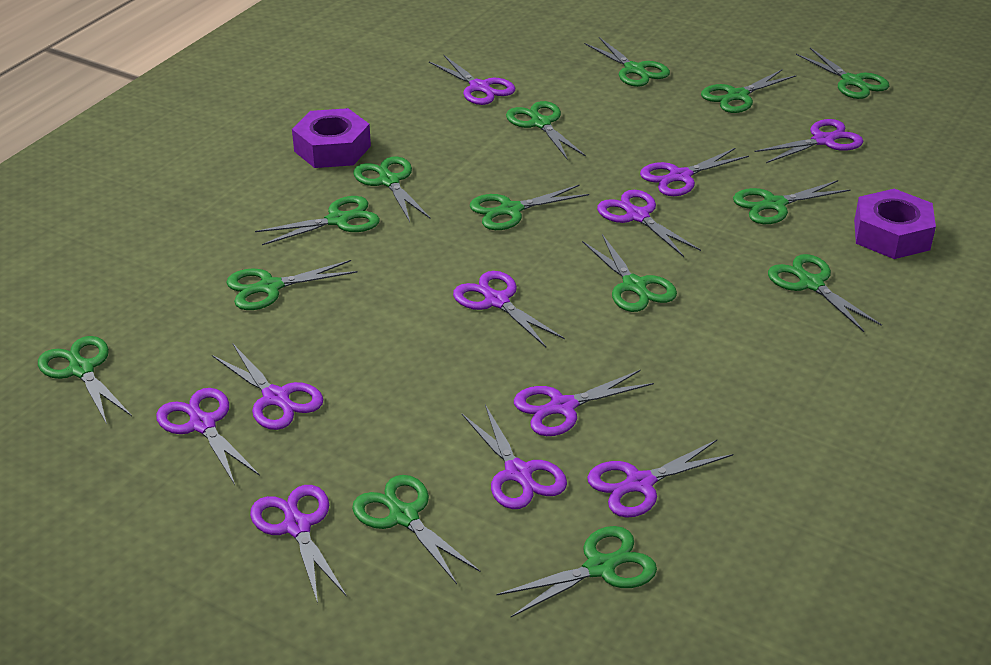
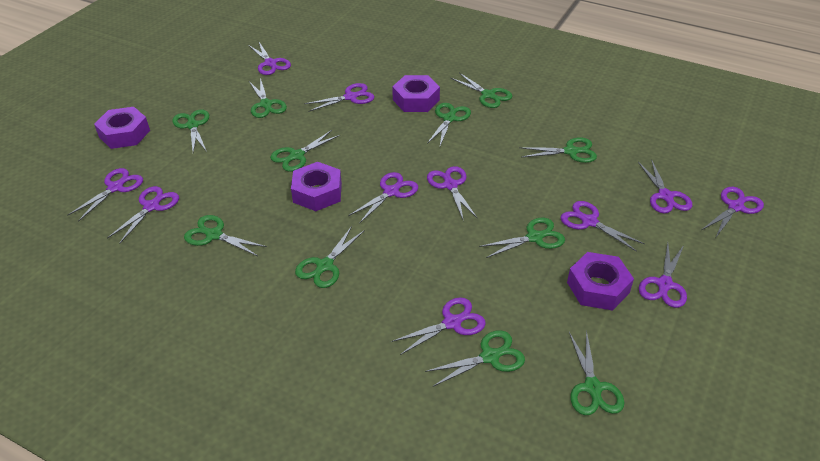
green scissors: [38,336,132,424] [226,260,358,310] [255,196,380,245] [352,475,480,584] [354,157,430,222] [470,184,589,230] [496,526,657,617] [506,101,586,160] [582,234,677,312] [584,37,670,87] [701,69,797,113] [733,180,850,224] [768,254,882,332] [796,48,889,99] = 14 -> [172,109,209,152] [184,215,267,256] [249,78,287,118] [270,130,340,172] [295,226,365,288] [425,330,525,387] [427,103,471,146] [451,73,512,108] [479,218,565,258] [519,138,597,163] [569,330,624,415] = 11
purple nut: [292,108,371,168] [854,189,936,259] = 2 -> [94,107,150,149] [291,162,342,211] [392,75,440,112] [567,252,634,311] = 4

